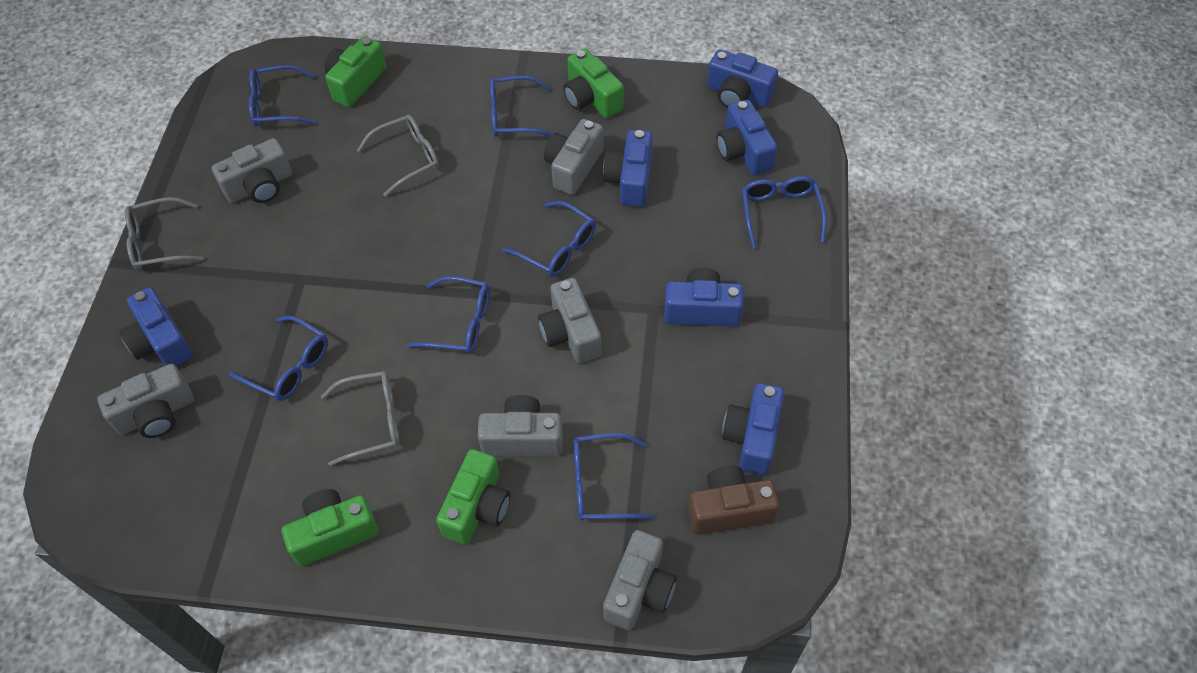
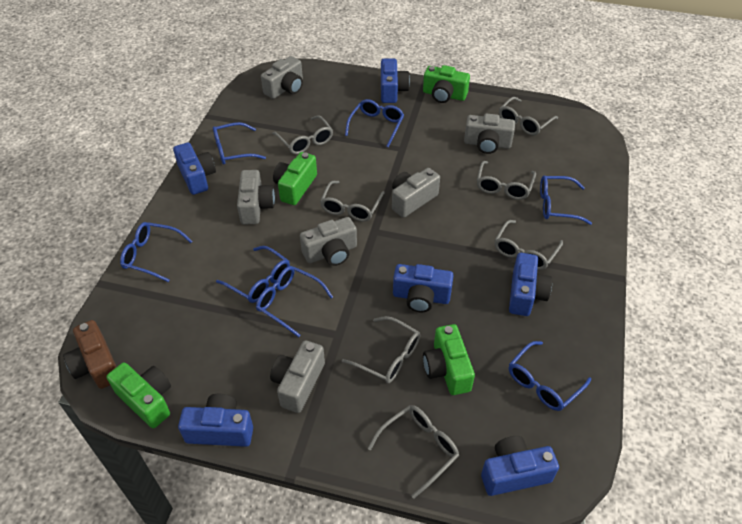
grey glasses: [125,197,204,270] [321,371,399,466] [357,115,439,197] = 3 -> [272,115,333,154] [320,181,385,222] [342,316,420,383] [368,405,459,499] [477,161,536,200] [494,220,563,270] [499,97,558,135] = 7

